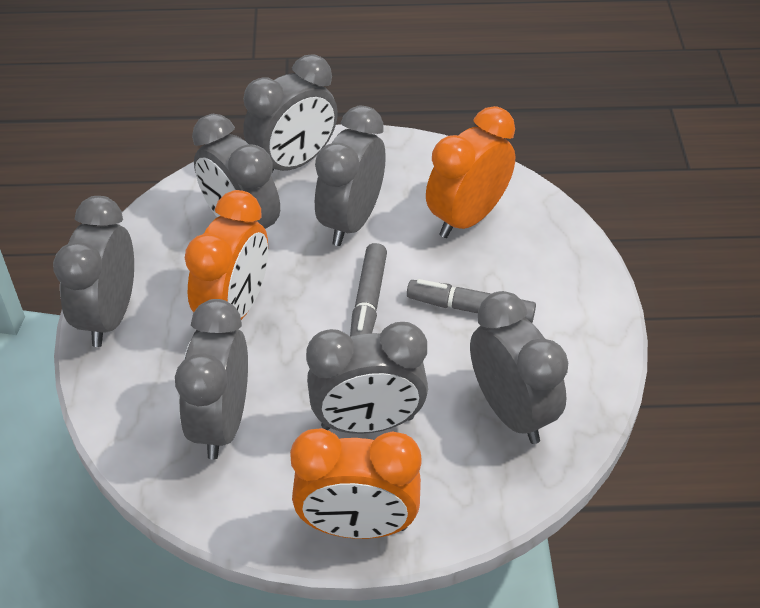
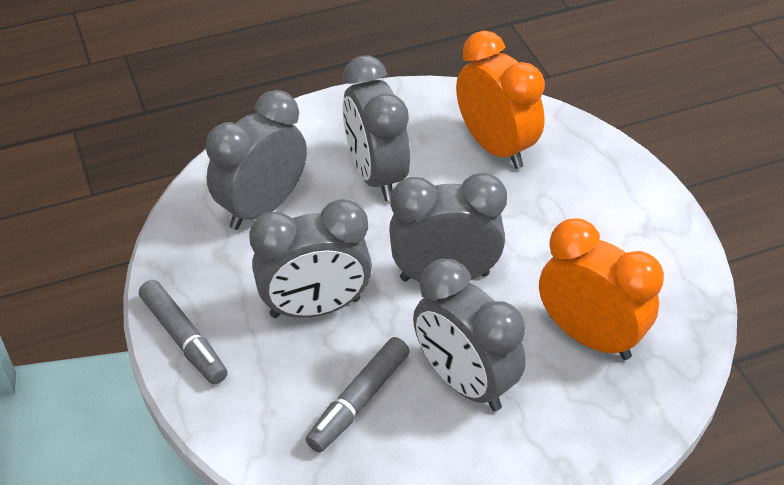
grey clock: [53,196,134,347] [175,299,248,460] [192,114,280,229] [243,54,338,172] [306,322,428,434] [315,106,385,246] [470,291,568,444] = 7 -> [206,90,307,230] [249,199,372,318] [343,55,410,201] [389,173,507,282] [413,259,526,411] = 5
orange clock: [185,190,268,320] [290,428,421,539] [426,106,515,238] = 3 -> [456,31,545,169] [539,218,664,360] = 2

